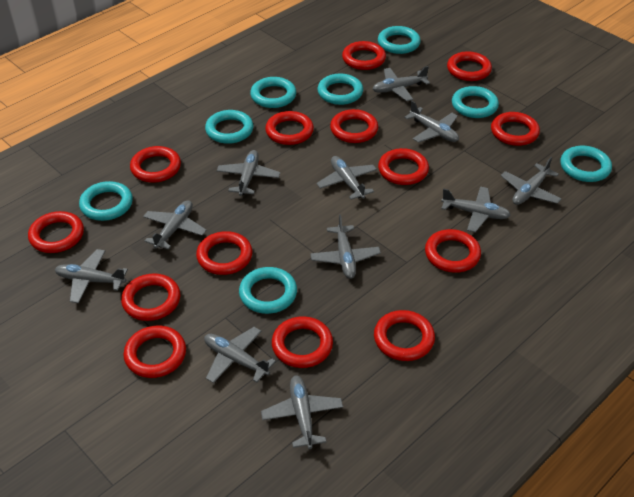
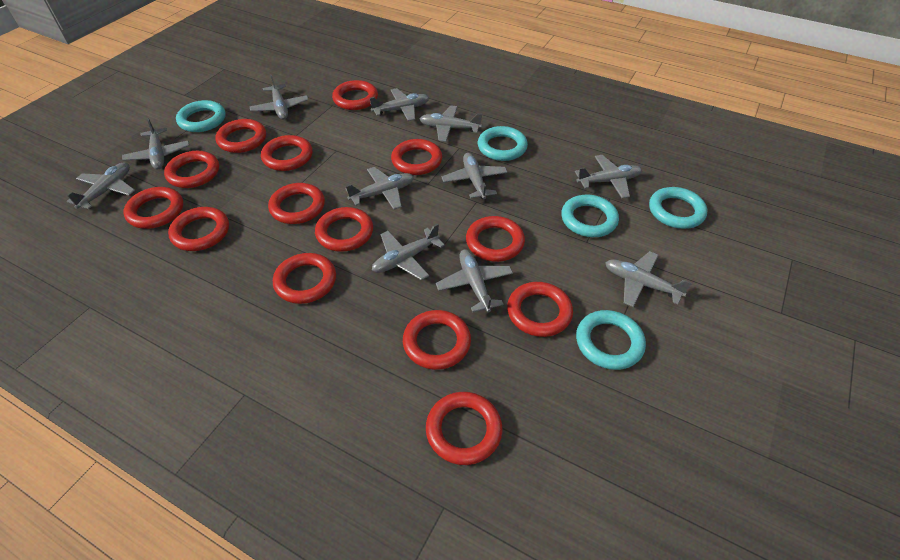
turquoise ring: [79,181,133,221] [205,110,253,144] [239,267,297,314] [250,77,296,108] [317,74,363,105] [378,26,421,54] [452,86,499,118] [560,146,612,182] = 8 -> [176,100,226,132] [478,126,528,161] [561,195,619,237] [576,310,646,370] [649,187,708,229] = 5

